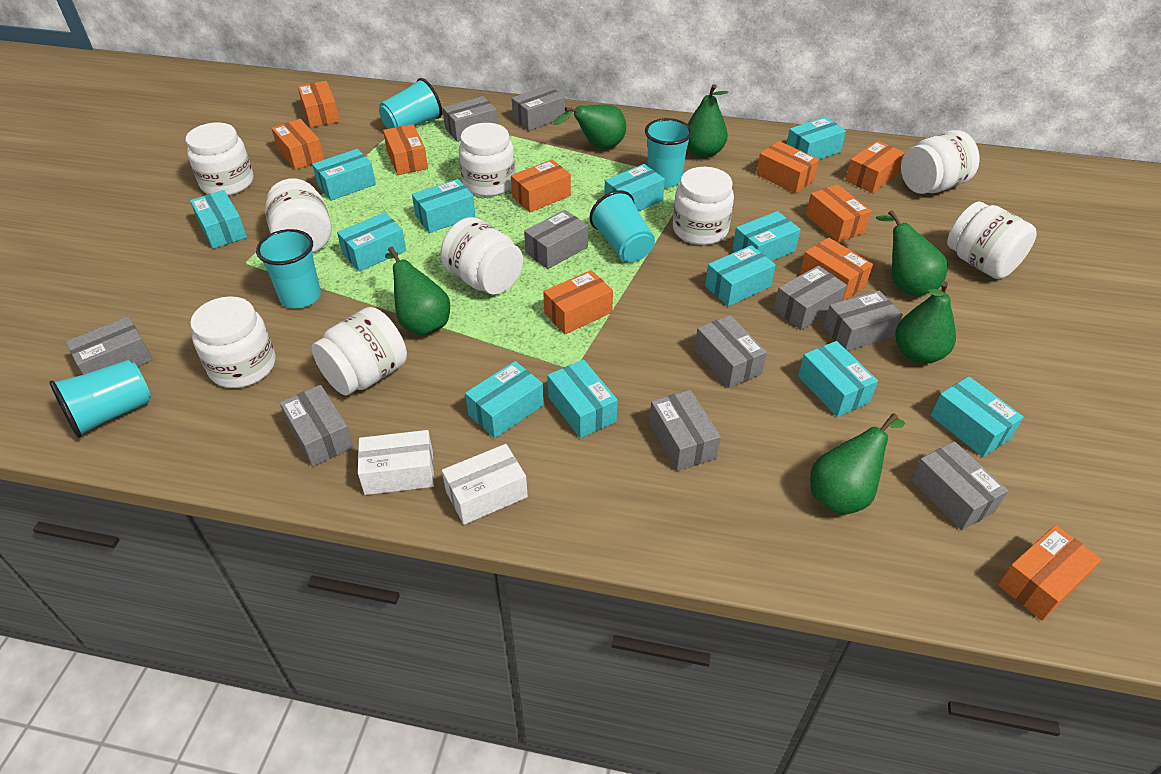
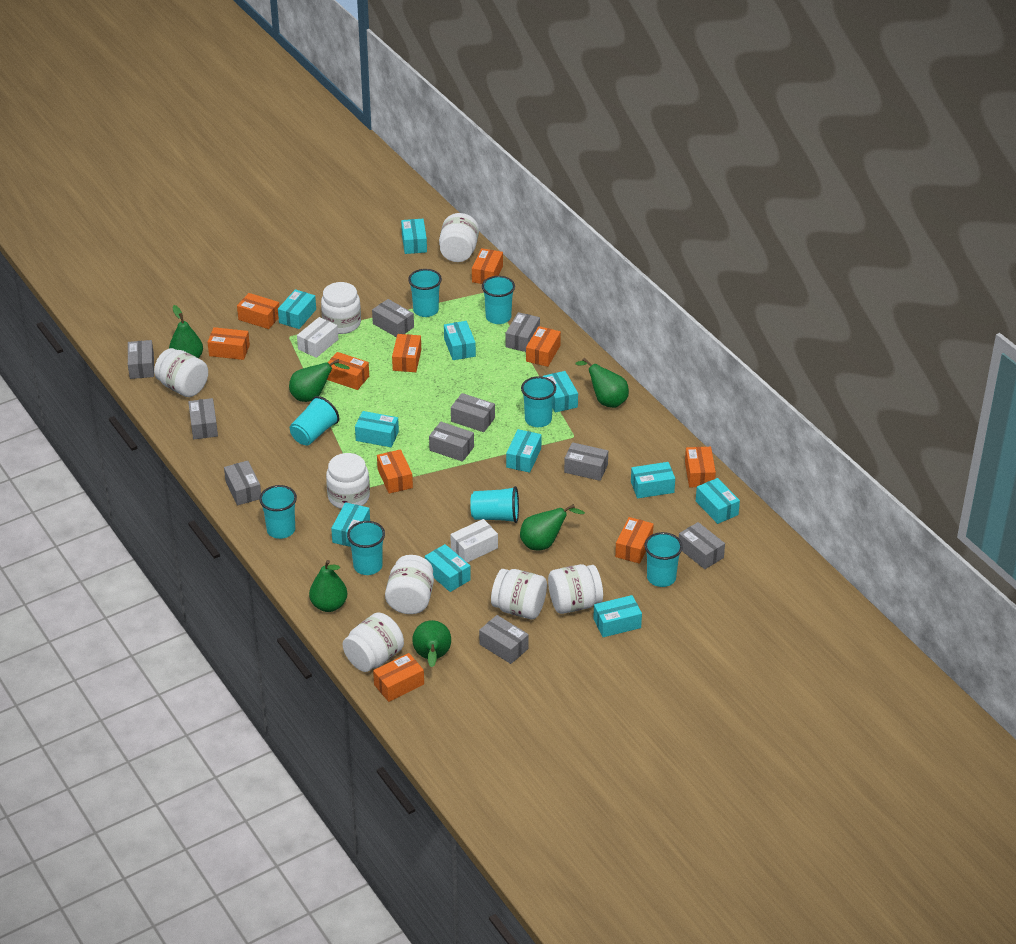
turquoise box: [190,190,247,249] [312,149,376,201] [337,212,406,272] [412,179,476,233] [465,361,544,438] [547,360,618,438] [604,164,665,211] [705,245,776,306] [732,211,801,261] [787,117,846,159] [798,341,878,417] [931,376,1023,457] = 12 -> [278,289,316,329] [331,502,370,547] [355,411,399,447] [401,219,427,254] [425,544,471,592] [444,321,476,360] [506,429,542,473] [543,371,578,413] [593,595,642,637] [631,462,675,498] [696,478,740,524] = 11
turquoise cup: [49,360,151,438] [256,229,321,308] [379,78,442,129] [590,190,655,263] [645,118,692,188] = 5 -> [259,485,297,539] [290,396,339,446] [347,521,385,575] [408,269,442,317] [470,486,519,523] [482,276,515,324] [521,376,556,427] [644,532,683,587] = 8
white jar: [186,122,254,196] [190,296,275,388] [265,179,332,253] [312,307,407,396] [440,217,523,295] [459,123,515,197] [673,167,734,245] [901,130,980,194] [947,201,1037,279] = 9 -> [154,348,208,397] [321,282,361,334] [326,453,370,509] [343,612,404,672] [385,555,434,614] [439,213,479,262] [491,569,547,619] [548,564,603,614] = 8

